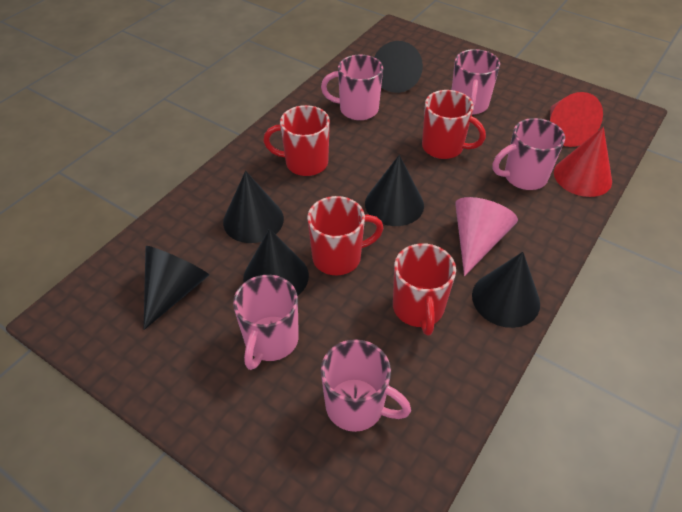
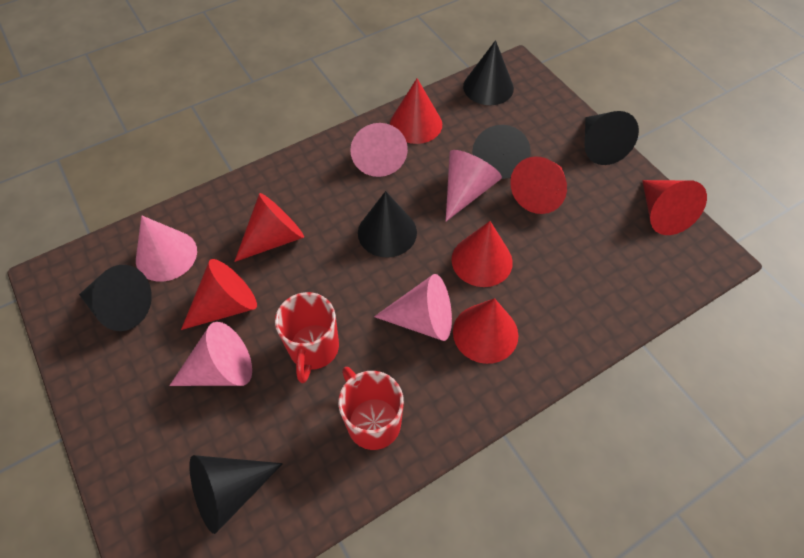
pink cone: [455,197,518,276] = 1 -> [136,215,197,282] [169,322,252,386] [350,123,408,177] [374,274,452,341] [446,150,502,221] = 5
pink mug: [233,275,299,370] [321,55,383,120] [321,339,411,432] [452,49,500,115] [493,118,565,190] = 5 -> none = 0
red cone: [550,92,603,147] [554,127,612,197] = 2 -> [181,259,257,330] [234,193,304,262] [390,78,442,144] [451,221,513,287] [453,298,518,364] [510,157,567,214] [642,180,707,235] = 7
red mug: [263,105,330,176] [307,196,384,276] [393,243,456,335] [422,90,486,159] = 4 -> [275,292,339,383] [338,367,404,450] = 2

